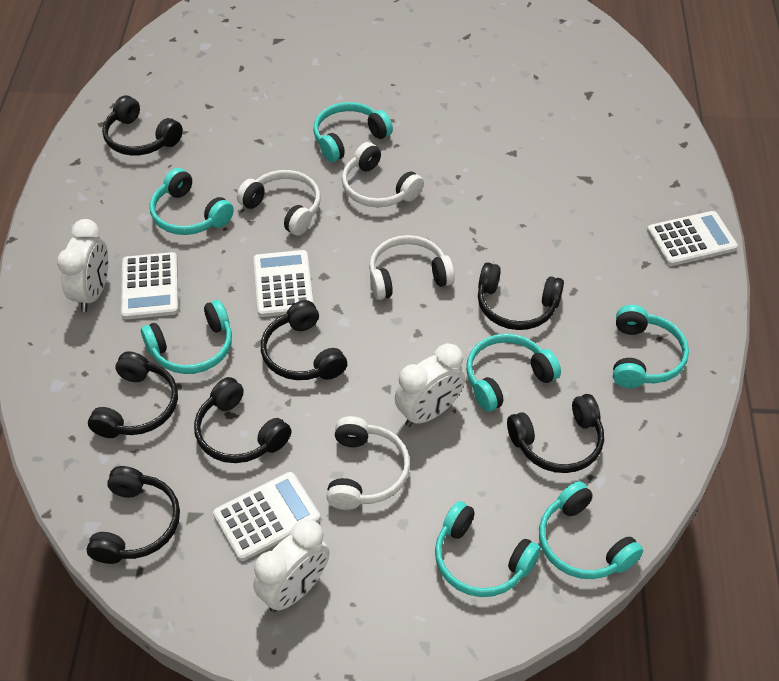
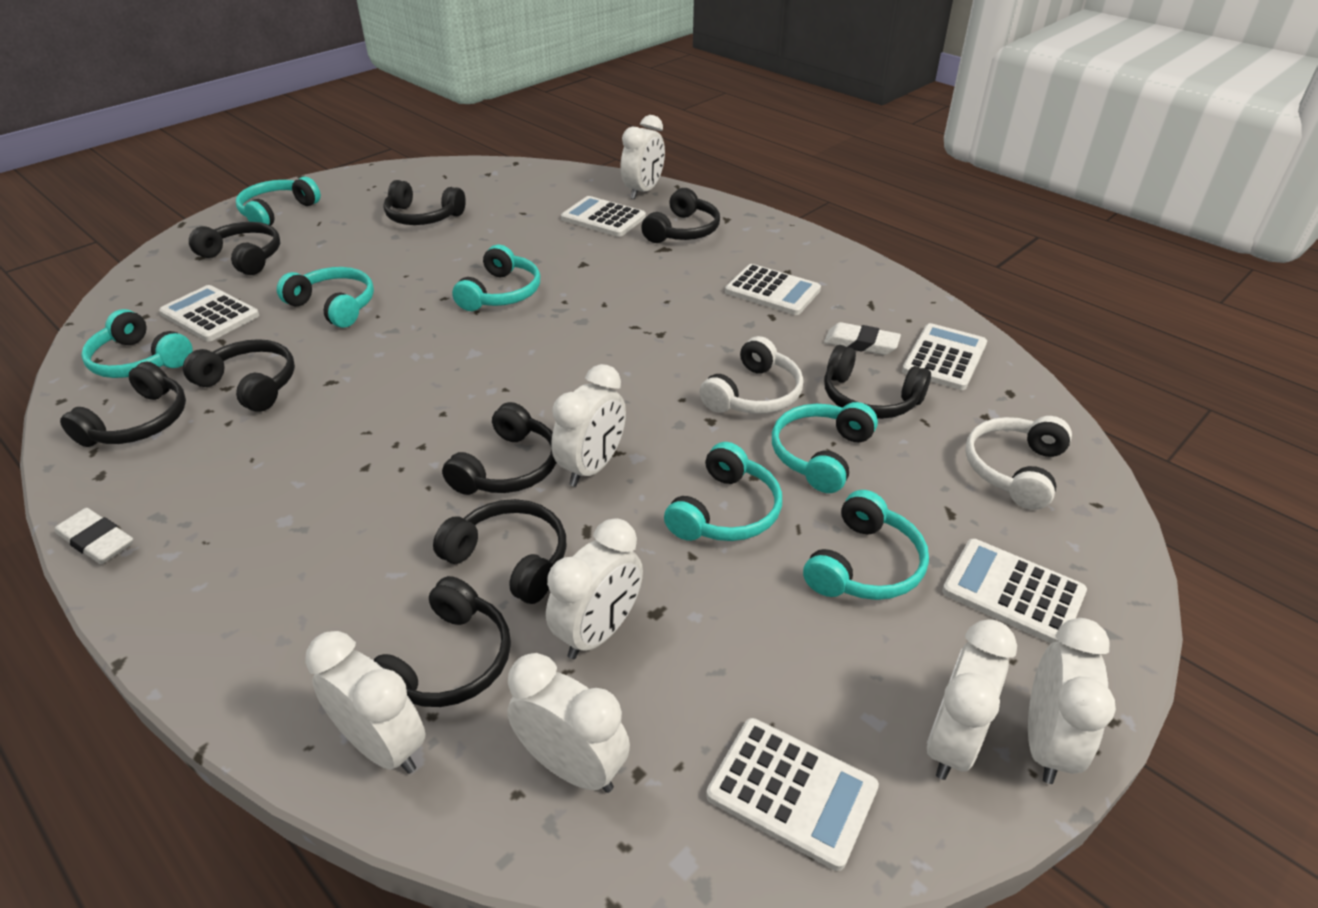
black headphones: [87,466,180,564] [88,351,178,438] [102,95,183,156] [194,377,291,463] [261,300,347,380] [478,262,564,330] [507,394,604,473] = 7 -> [60,362,186,447] [183,339,295,412] [189,222,280,275] [373,576,511,707] [383,180,466,225] [433,499,566,604] [442,402,557,495] [641,188,720,243] [824,345,931,419] = 9
white calculator: [121,252,178,319] [213,472,320,561] [253,250,313,317] [647,211,738,266] = 4 -> [159,285,259,341] [561,196,646,237] [706,718,879,871] [725,264,821,315] [902,323,987,390] [942,539,1087,643] = 6
white clock: [57,219,109,312] [253,519,329,612] [395,343,465,427] = 3 -> [305,631,425,774] [507,653,630,793] [546,518,643,659] [551,364,626,487] [621,115,665,199] [926,619,1017,780] [1028,618,1116,784] = 7
white eraser: none = 0 -> [55,508,133,564] [824,322,901,355] = 2
white headphones: [237,170,321,236] [326,416,410,510] [342,142,424,207] [369,235,455,300] = 4 -> [699,336,803,414] [965,416,1072,510] = 2

